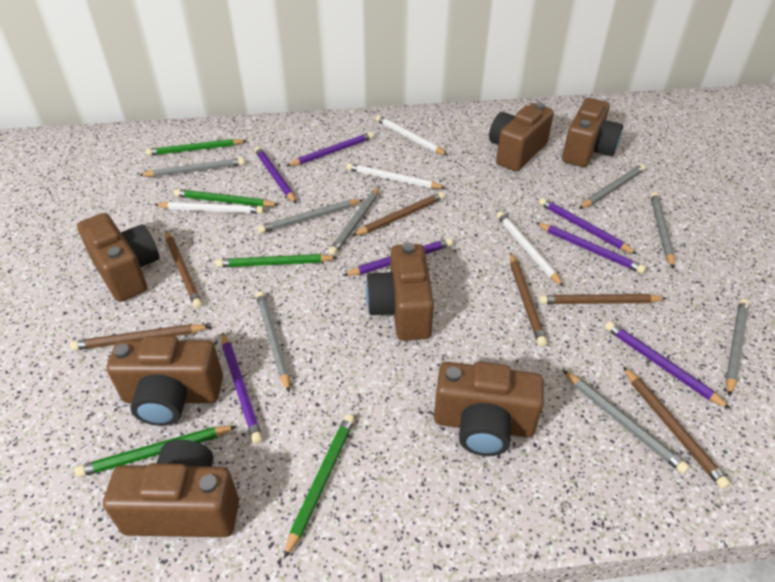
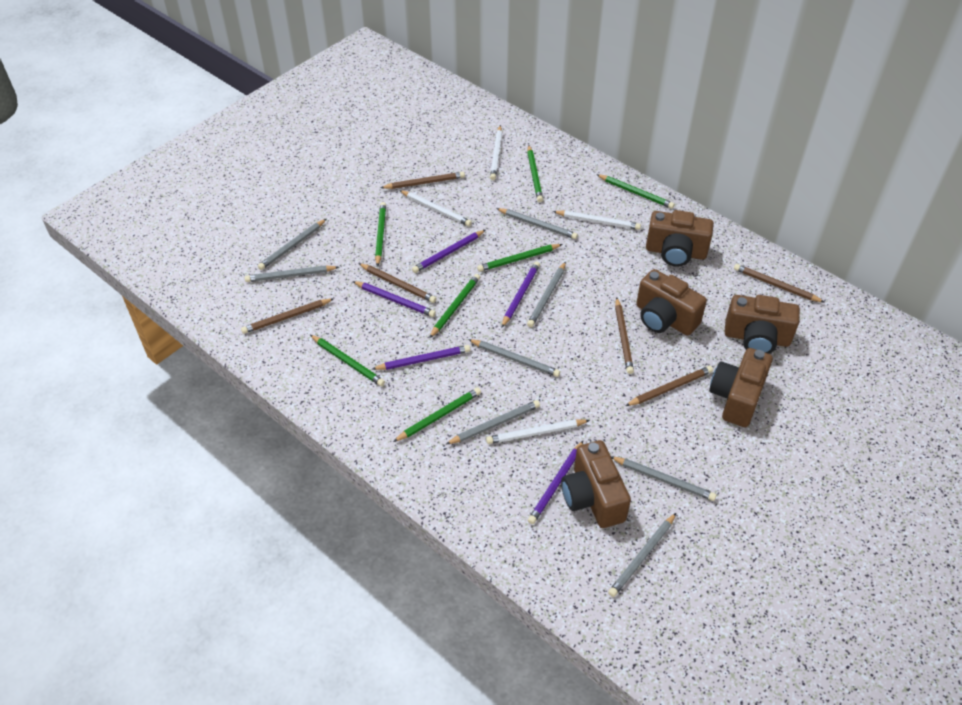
brown camera: [77,213,159,302] [103,440,239,537] [107,336,223,426] [366,243,434,341] [434,362,544,456] [489,103,554,172] [562,98,623,167] = 7 -> [561,440,631,528] [636,269,707,336] [646,210,714,267] [709,348,773,427] [724,295,800,354] = 5
green pencil: [75,426,237,477] [145,139,247,156] [174,189,279,207] [216,254,338,267] [284,414,355,559] = 5 -> [310,335,385,386] [375,202,386,267] [393,388,481,442] [429,274,480,338] [477,244,563,272] [527,145,543,202] [596,174,675,209] = 7
purple pencil: [222,332,263,444] [255,147,296,203] [286,132,374,166] [343,238,453,276] [535,222,646,274] [539,198,637,254] [605,321,731,409] = 7 -> [352,281,436,317] [372,345,470,370] [412,230,485,273] [501,261,540,328] [528,441,583,524] = 5

